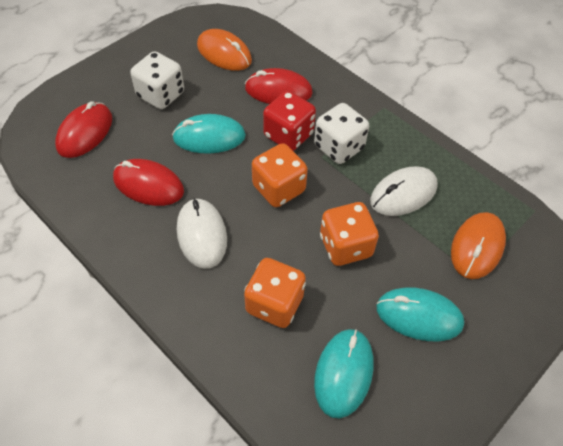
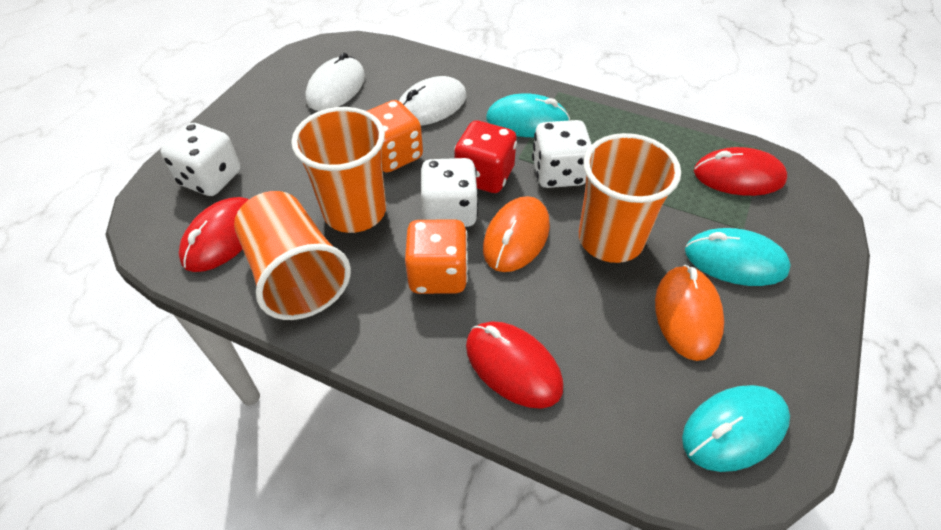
orange cup: none = 0 -> [234,191,351,320] [291,107,386,233] [579,133,681,263] = 3
orange dice: [244,258,306,328] [252,143,308,207] [320,202,379,266] = 3 -> [367,100,423,173] [405,220,468,294] = 2
white dice: [130,51,184,109] [314,103,369,164] = 2 -> [160,123,241,196] [421,158,478,227] [532,120,592,188] = 3

